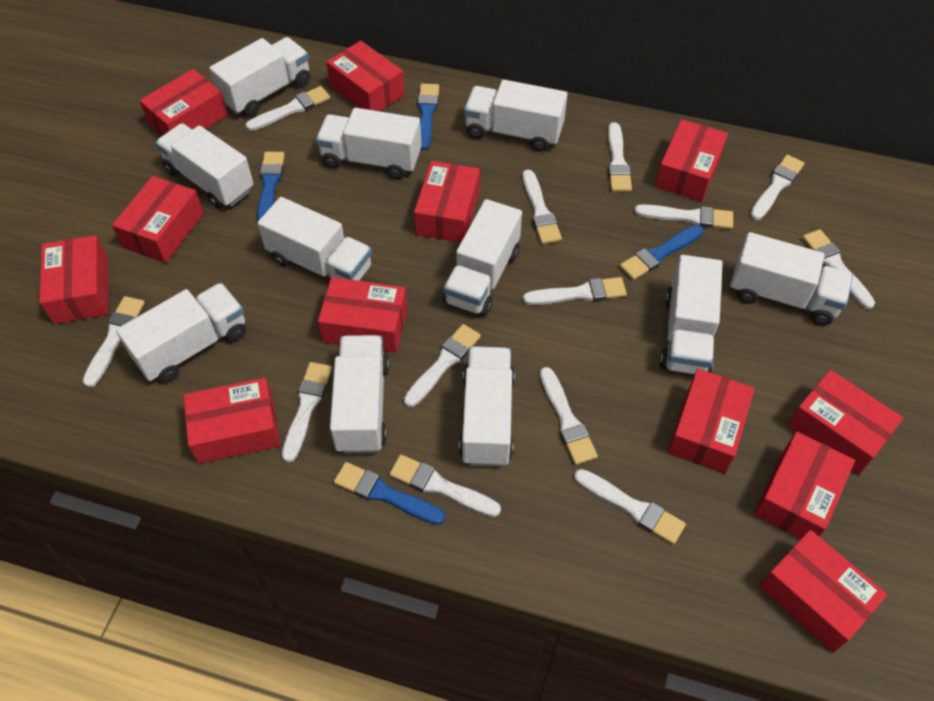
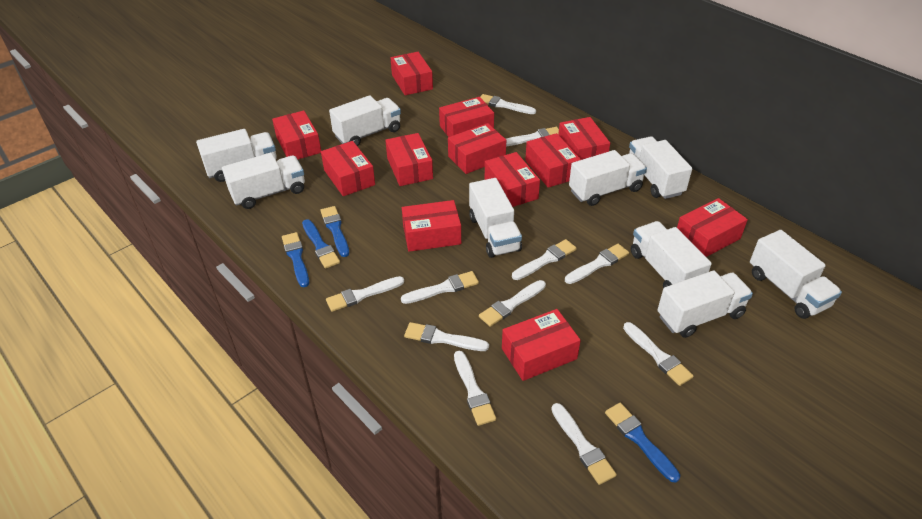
white brush: [83,296,145,388] [246,86,330,131] [282,362,332,463] [389,454,501,517] [404,324,481,407] [523,170,562,244] [523,277,627,305] [540,367,598,465] [574,469,686,545] [608,122,632,192] [634,204,733,229] [750,155,805,220] [802,229,875,309] = 13 -> [326,276,404,312] [401,271,479,304] [404,322,489,351] [454,351,496,426] [479,280,546,327] [480,94,536,114] [506,127,559,146] [512,239,577,280] [551,403,617,485] [565,244,629,284] [623,322,694,386] = 11
white truck: [116,283,246,383] [155,123,254,209] [209,37,310,116] [257,197,372,281] [316,108,422,179] [330,335,389,454] [443,199,522,316] [459,346,515,467] [464,80,567,151] [660,255,723,374] [730,232,853,325] = 11 -> [196,129,277,182] [222,153,305,209] [329,95,401,146] [469,178,522,258] [569,150,647,206] [629,136,692,199] [631,221,712,288] [657,270,753,338] [750,230,842,319] = 9

